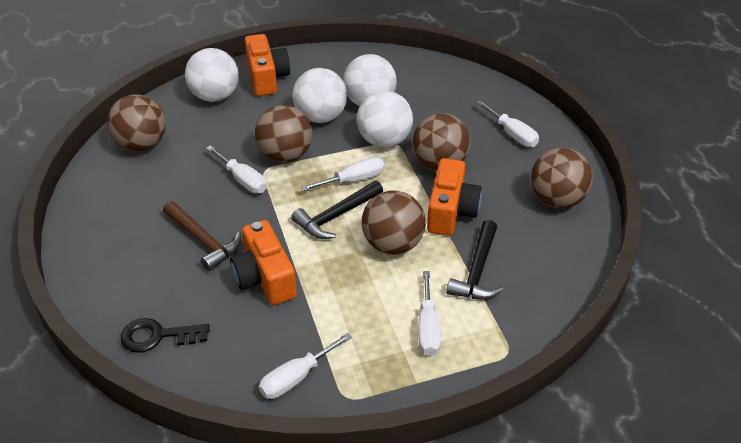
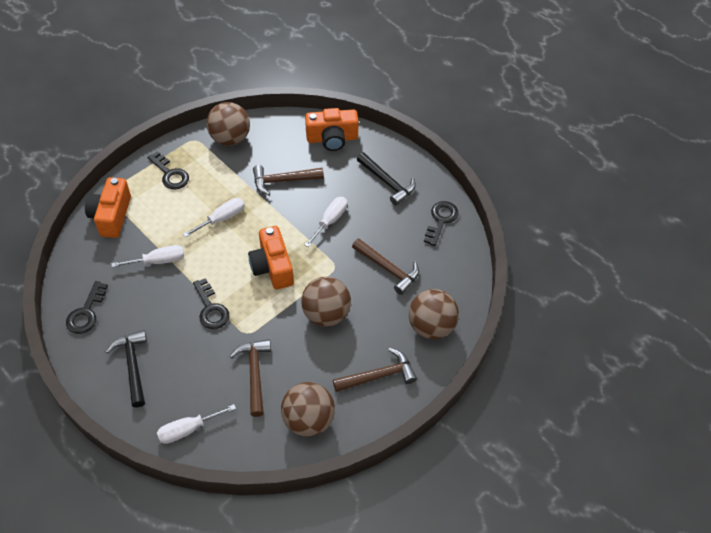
black key: [120,318,210,353] = 1 -> [66,281,108,334] [147,151,189,190] [193,278,229,329] [424,201,459,246] = 4
brown ball: [107,94,166,152] [255,105,312,163] [361,190,426,255] [412,113,471,171] [531,148,593,208] = 5 -> [206,102,250,146] [281,382,335,437] [301,277,351,327] [409,289,459,339] = 4
brown hammer: [163,201,241,271] = 1 -> [230,339,271,417] [253,165,324,195] [333,348,417,392] [352,238,419,295] = 4
white ball: [185,48,239,102] [293,68,347,123] [343,54,397,106] [357,91,413,147] = 4 -> none = 0
white screwdriver: [206,145,267,193] [259,332,352,399] [301,157,385,191] [418,271,441,356] [476,100,539,147] = 5 -> [111,245,184,267] [157,404,236,444] [183,198,245,237] [305,197,347,247] = 4

